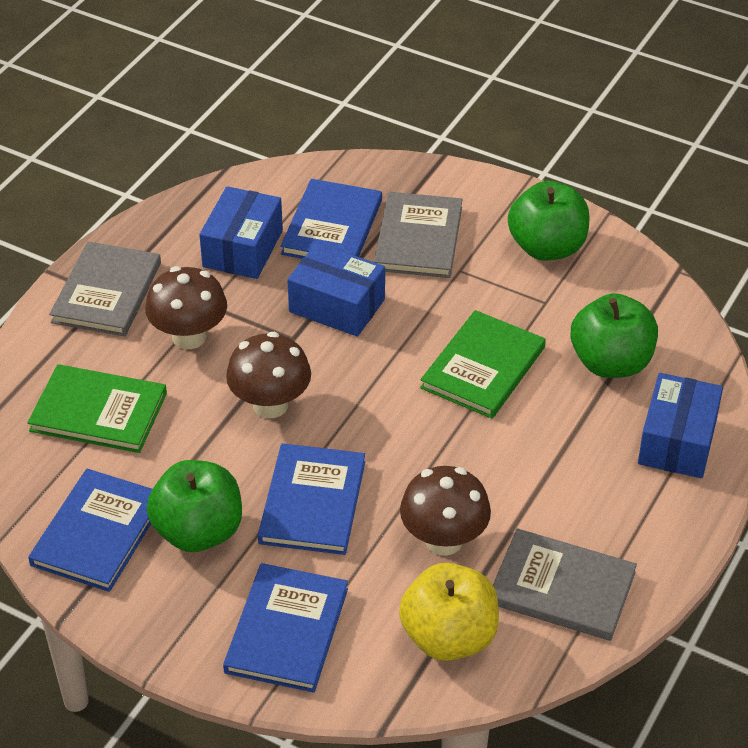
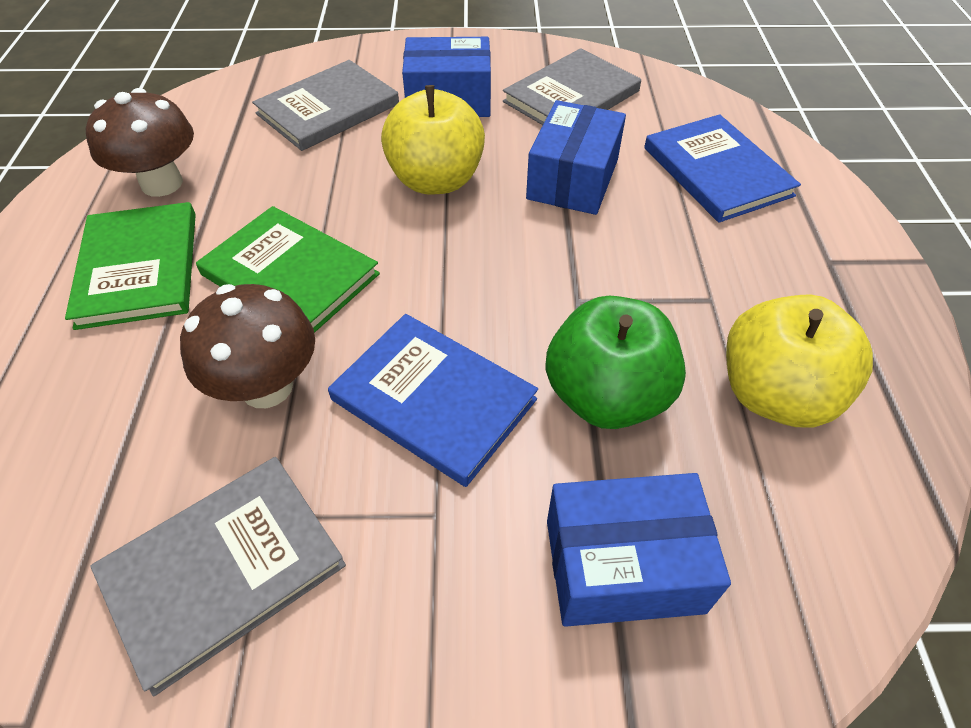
blue book: [28,469,153,592] [223,563,348,693] [258,443,365,555] [280,179,382,259] = 4 -> [328,314,538,487] [644,114,801,223] = 2
brown mushroom: [145,266,227,349] [226,332,311,418] [400,466,491,555] = 3 -> [85,88,194,197] [180,284,315,408] = 2
green apple: [147,460,242,552] [508,181,589,261] [570,293,658,378] = 3 -> [545,296,686,429] = 1
yellow apple: [399,563,499,661] = 1 -> [381,85,485,195] [726,295,873,427] = 2

